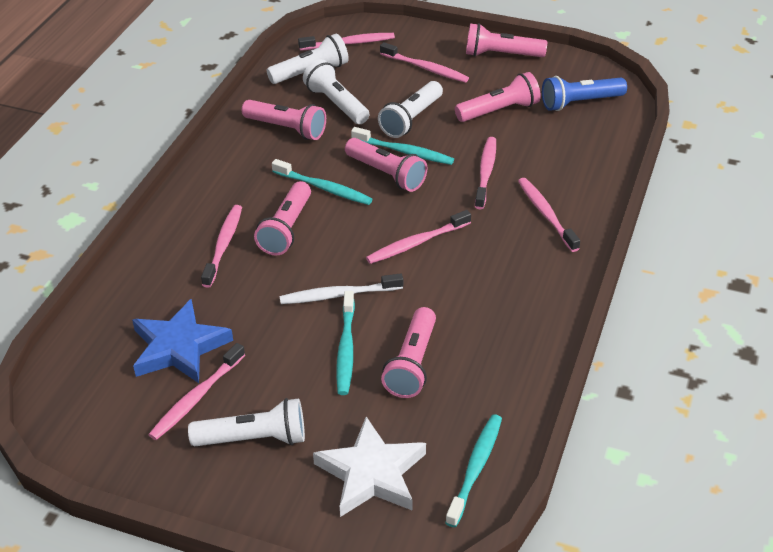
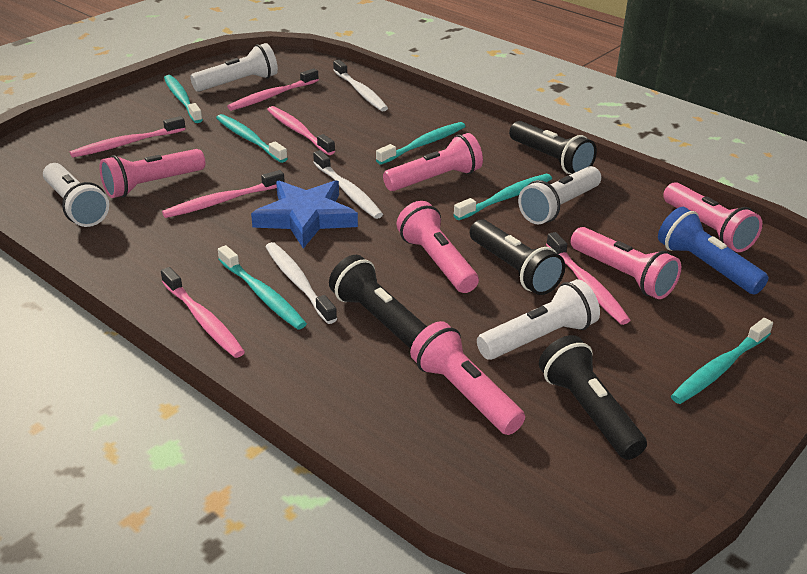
black flashlight: none = 0 -> [329,255,427,349] [470,220,565,295] [509,121,597,174] [539,335,647,460] = 4
pink toothbrush: [148,343,245,440] [201,205,242,288] [298,33,395,51] [366,210,471,264] [380,42,469,83] [475,137,496,209] [518,178,580,252] = 7 -> [70,116,185,158] [161,267,245,358] [162,170,285,218] [227,68,319,111] [267,106,335,155] [546,232,630,325] = 6
turquoise toothbrush: [272,159,373,205] [336,291,355,395] [351,127,454,165] [445,414,502,527] = 4 -> [164,75,203,123] [216,114,288,163] [218,245,307,330] [376,122,465,165] [454,174,552,220] [671,318,773,404] = 6
white star: [313,417,426,517] = 1 -> none = 0
white toothbrush: [280,273,403,304] = 1 -> [266,242,337,324] [313,150,383,219] [333,60,388,111] = 3

